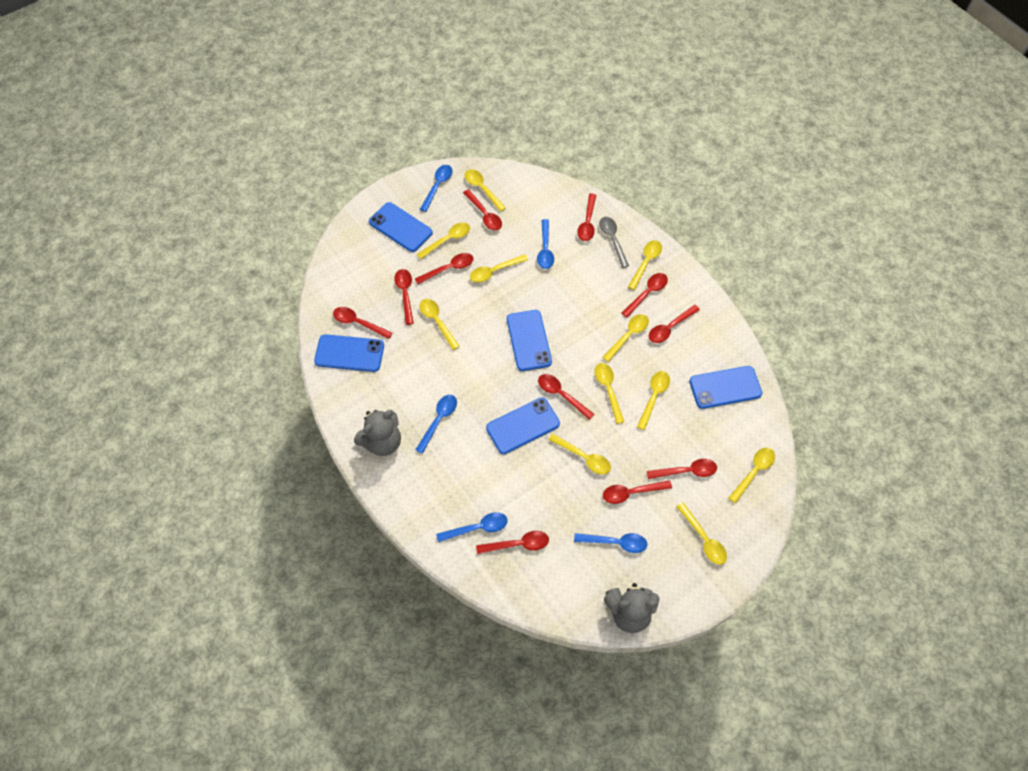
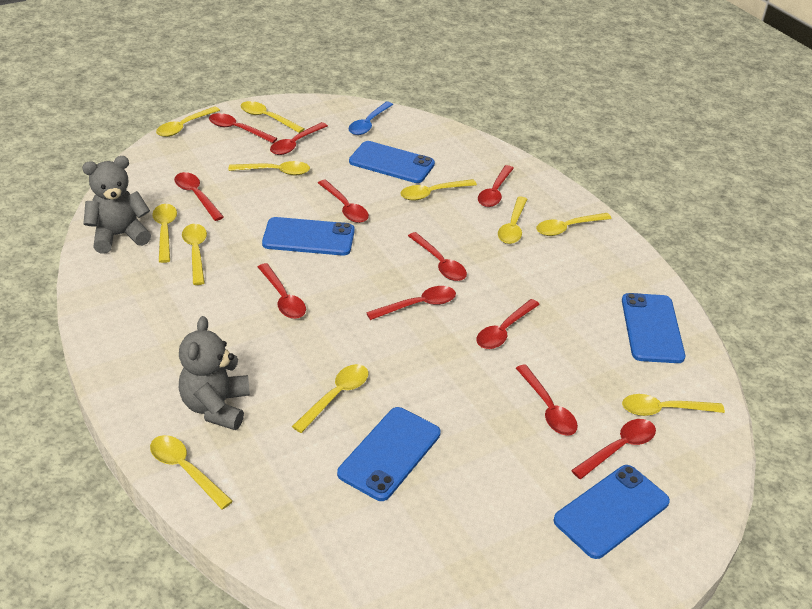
blue spoon: [415,395,457,454] [420,165,453,212] [436,512,508,542] [537,219,554,269] [574,533,648,553] = 5 -> [348,102,393,135] = 1
grey spoon: [599,217,629,268] = 1 -> none = 0

